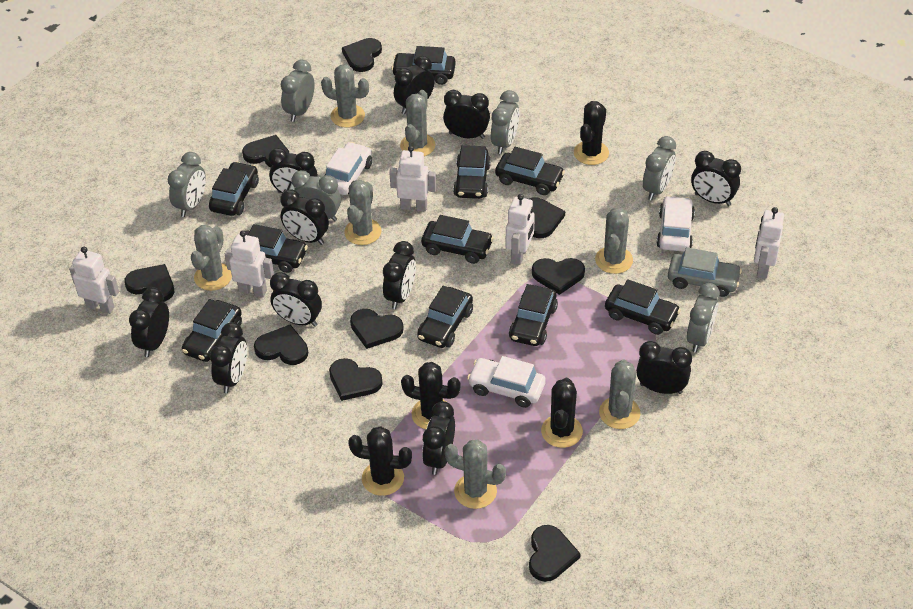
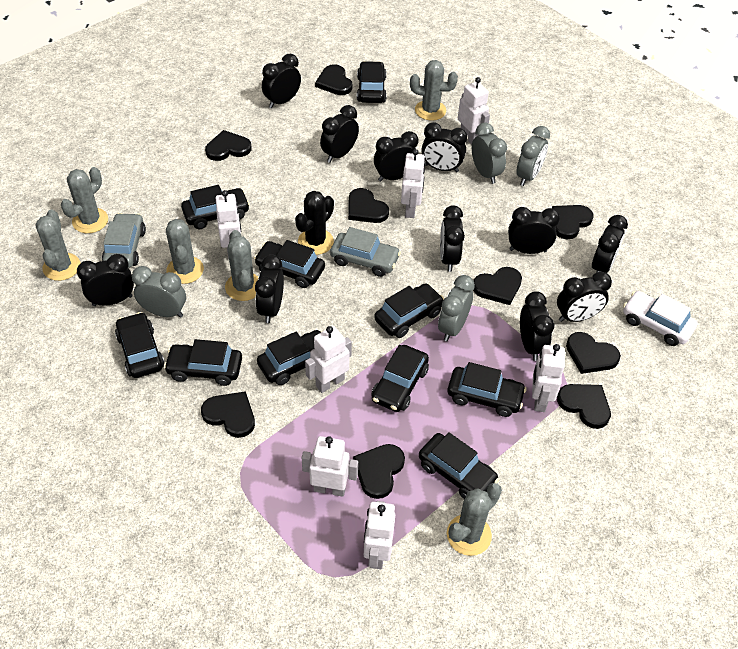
black cactus: [348,426,412,496] [401,362,461,429] [541,378,583,448] [574,101,609,165] = 4 -> [295,191,334,255] = 1
grey cactus: [191,225,232,291] [321,64,369,128] [344,180,381,245] [400,90,435,156] [444,440,506,509] [595,208,633,274] [599,359,640,429] = 7 -> [35,210,80,281] [61,167,108,233] [166,219,204,284] [225,230,259,301] [410,60,458,121] [447,483,502,556] = 6
grey car: [668,247,742,297] = 1 -> [102,213,146,268] [330,227,401,277] = 2
grey clock: [168,152,206,217] [281,60,315,122] [292,170,341,221] [491,90,519,154] [643,136,676,200] [687,283,720,352] = 6 -> [132,266,186,318] [438,275,475,341] [472,123,507,184] [516,126,550,186] = 4
white car: [324,142,372,195] [467,356,546,408] [656,195,695,252] = 3 -> [623,291,698,346] = 1
white robot: [69,247,119,314] [225,230,274,297] [389,146,436,211] [506,194,535,265] [754,207,784,279] = 5 -> [215,190,241,259] [302,436,358,497] [305,326,352,393] [364,501,395,569] [401,149,426,218] [458,77,490,144] [532,344,565,412] = 7

